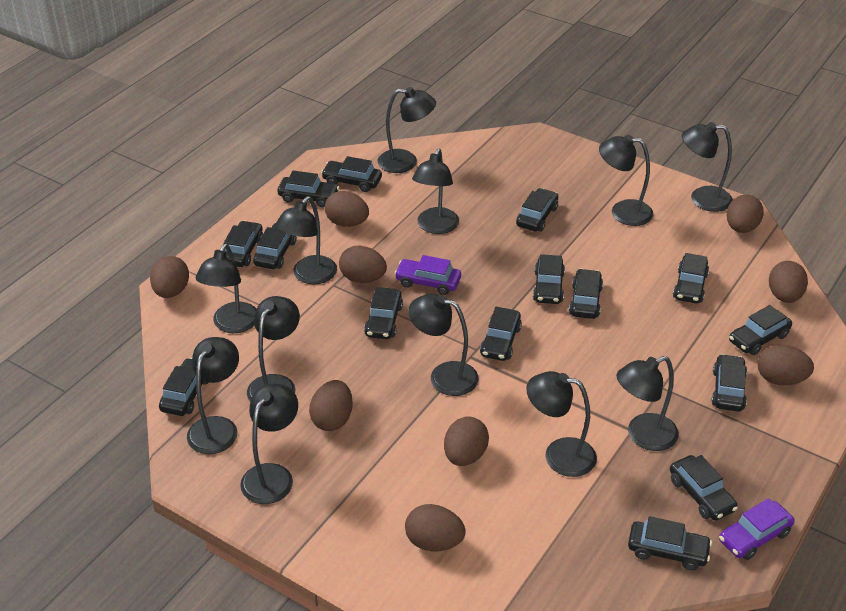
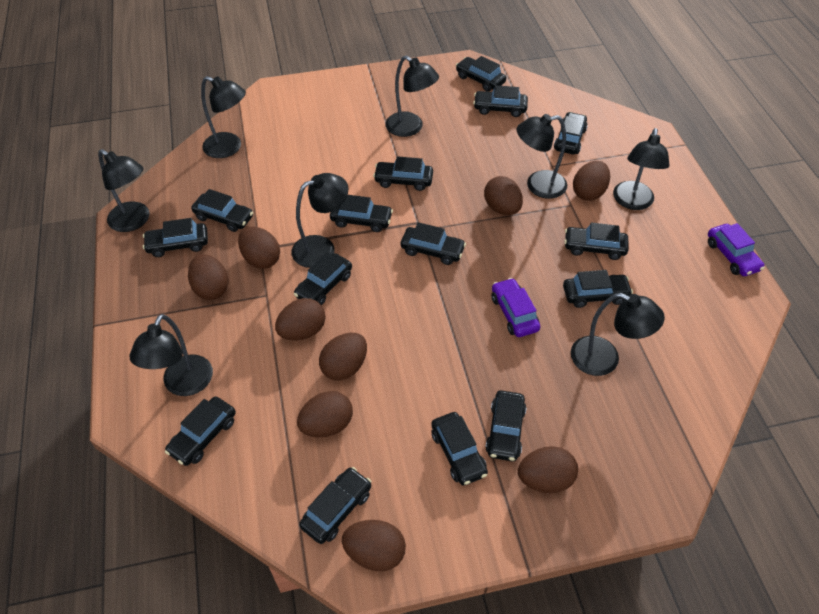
black lamp: [187,337,239,454] [196,244,256,333] [240,384,298,504] [247,296,300,402] [275,196,337,284] [378,87,436,173] [408,293,479,396] [412,148,459,234] [526,371,597,477] [599,135,653,226] [617,356,679,451] [682,122,733,212] = 12 -> [98,149,149,232] [129,314,213,396] [201,76,246,158] [291,173,348,268] [385,56,439,137] [517,114,567,199] [571,293,665,376] [613,128,670,210] = 8

